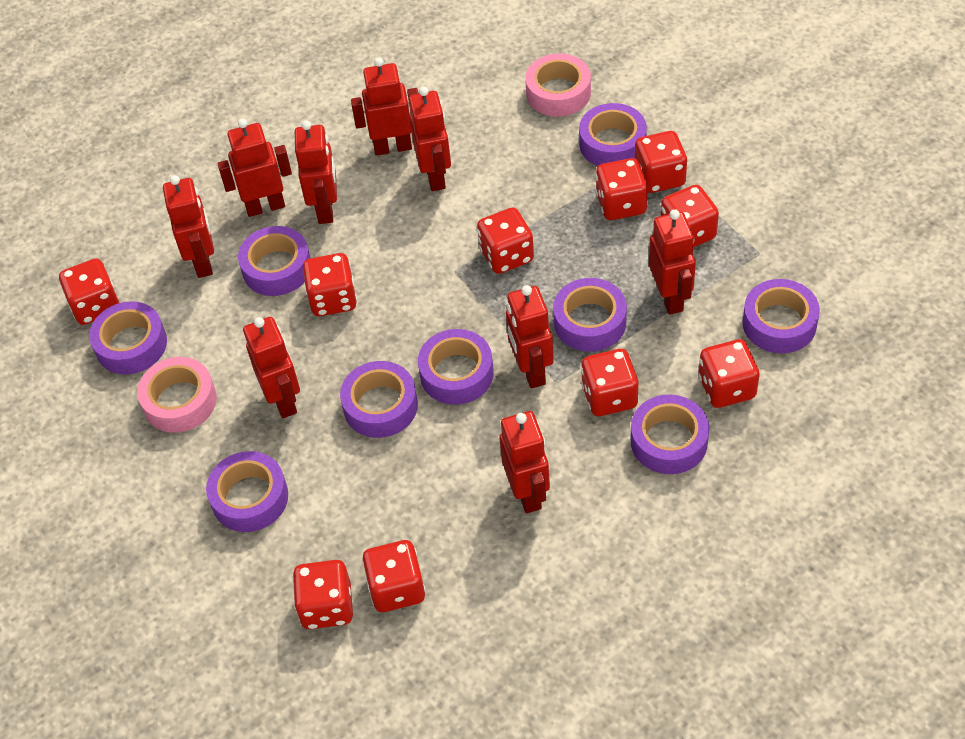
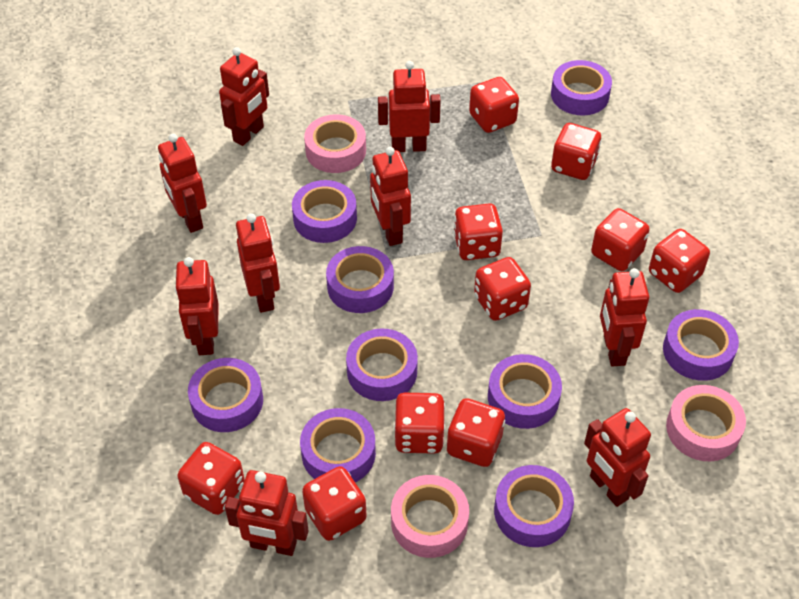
pink tape: [137,357,217,433] [525,54,591,117] = 2 -> [304,114,366,173] [391,475,469,558] [666,385,746,461] = 3

